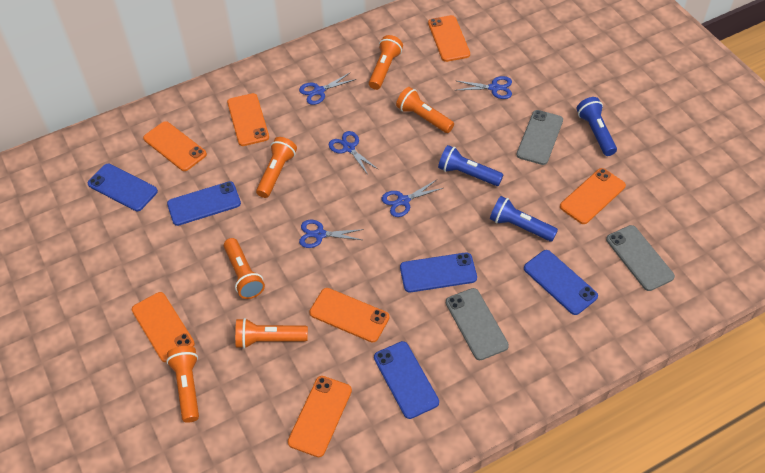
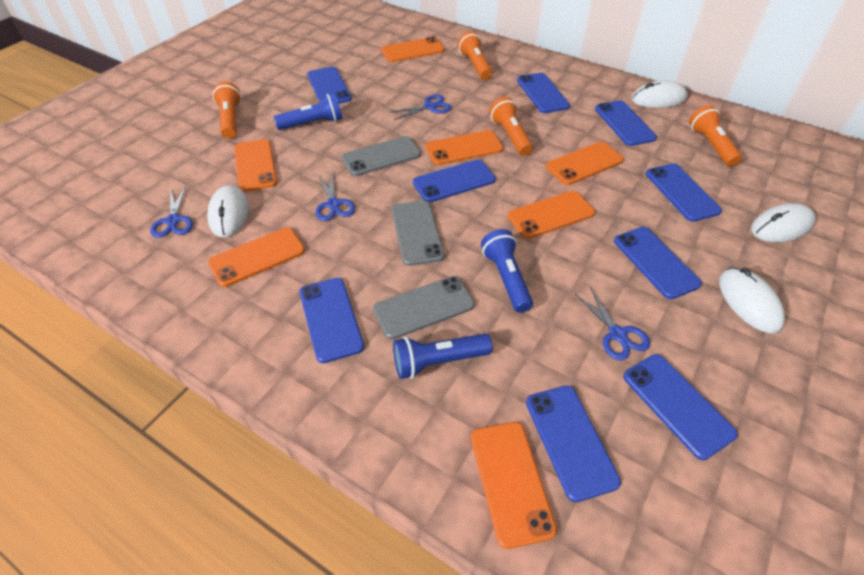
blue phone: [88,164,158,211] [167,181,241,226] [374,341,439,419] [400,252,477,292] [524,250,598,315] = 5 -> [299,278,364,363] [307,67,352,104] [413,160,496,203] [517,73,570,113] [526,386,621,502] [595,100,657,146] [614,227,702,299] [623,354,738,460] [646,163,722,222] = 9
blue scissors: [299,73,356,105] [299,220,364,248] [329,131,379,175] [382,180,443,217] [457,76,512,99] = 5 -> [150,185,193,238] [316,174,355,221] [390,94,452,120] [575,287,650,360] = 4
orange flashlight: [166,346,199,423] [224,238,265,299] [235,318,308,349] [256,137,297,198] [369,35,403,90] [396,87,454,133] = 6 -> [212,82,241,139] [458,31,492,80] [489,97,533,156] [689,105,742,167] = 4
white mouse: none = 0 -> [207,185,249,237] [632,81,688,108] [719,267,785,334] [751,203,816,242] = 4

